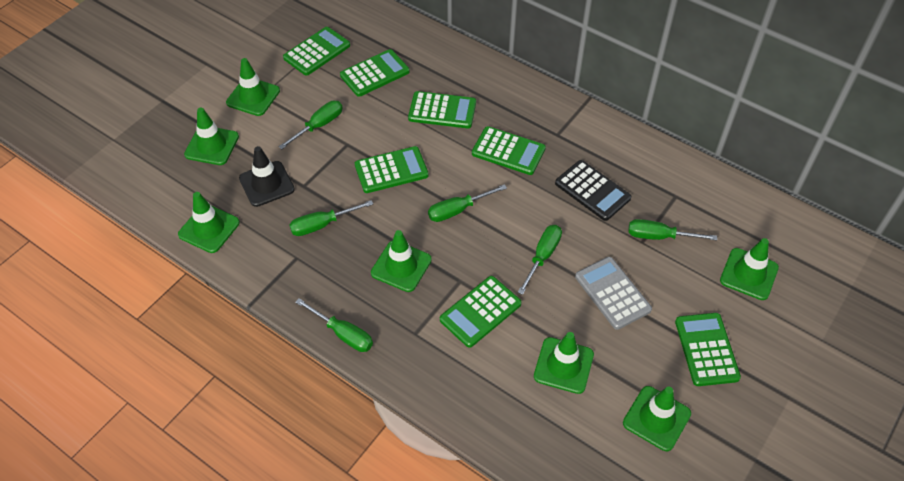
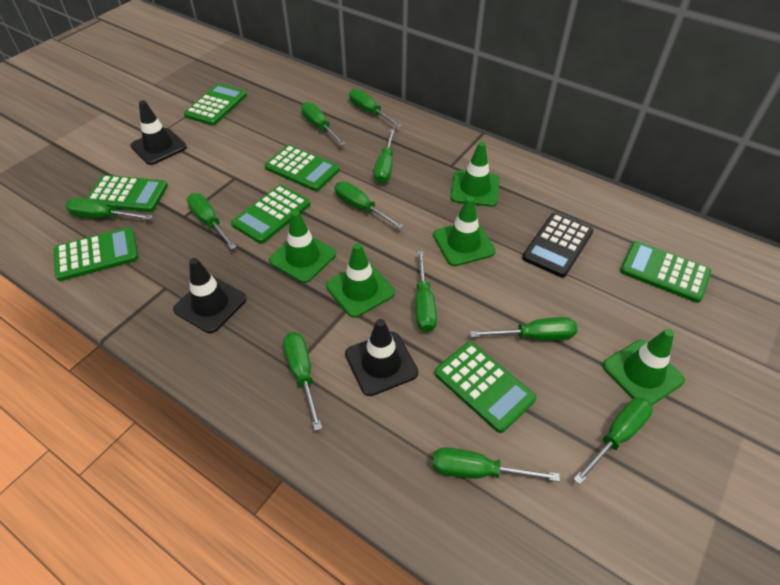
black traffic cone: [239,146,295,207] = 1 -> [130,100,187,165] [173,258,247,333] [345,319,418,396] = 3
green screwdriver: [278,101,343,149] [289,200,373,236] [295,298,373,352] [428,184,507,222] [518,225,562,295] [628,219,717,240] = 6 -> [65,198,153,220] [187,193,237,250] [283,332,322,431] [301,102,345,146] [334,181,404,229] [349,89,402,128] [374,129,395,184] [415,251,437,332] [432,447,560,482] [470,317,578,341] [574,397,653,484] = 11
green traffic cone: [178,192,240,253] [184,108,239,165] [226,58,280,116] [371,230,432,292] [534,332,594,394] [623,386,691,451] [720,238,779,300] = 7 -> [269,210,336,283] [326,243,395,318] [433,196,496,266] [450,142,500,207] [603,329,685,405] = 5
grey calculator: [575,257,652,330] = 1 -> none = 0

